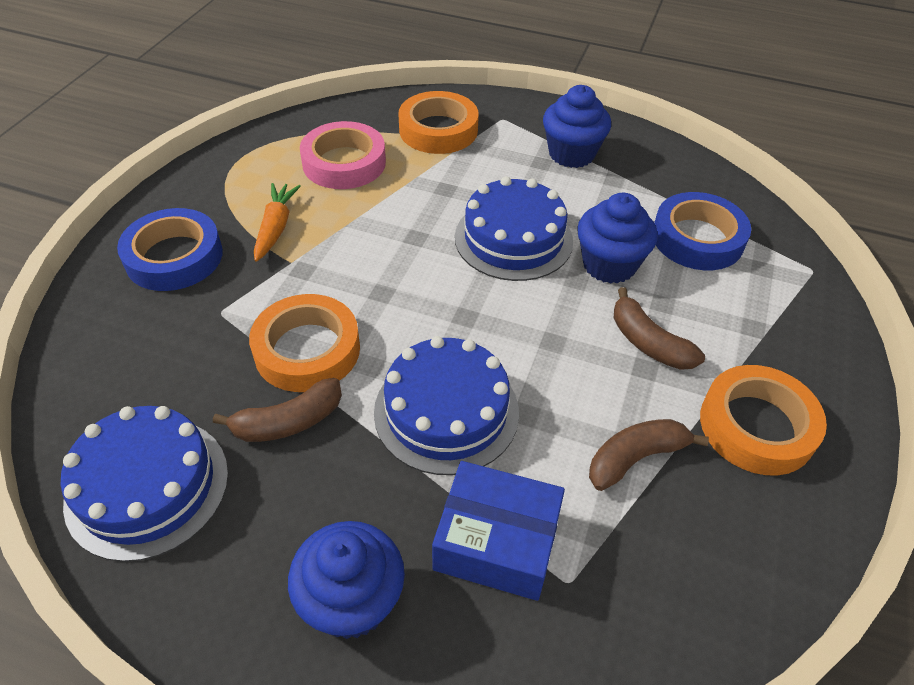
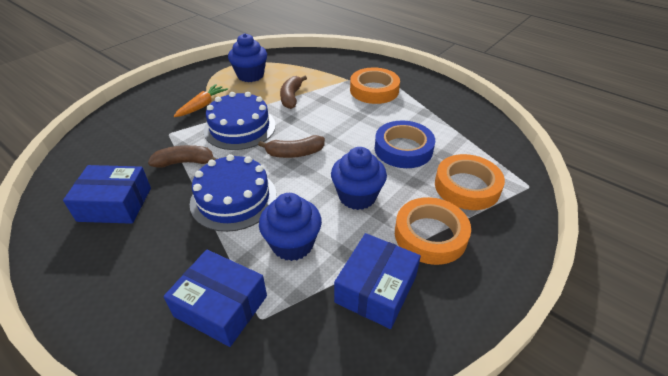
blue box: [432,461,565,601] = 1 -> [63,165,151,224] [164,250,267,347] [334,233,421,329] = 3
blue cake: [60,406,228,562] [374,336,519,475] [455,176,573,281] = 3 -> [190,154,277,232] [204,92,276,150] = 2
blue tape: [117,208,223,291] [654,192,751,270] = 2 -> [375,120,435,168] = 1
pink tape: [300,121,386,189] = 1 -> none = 0

